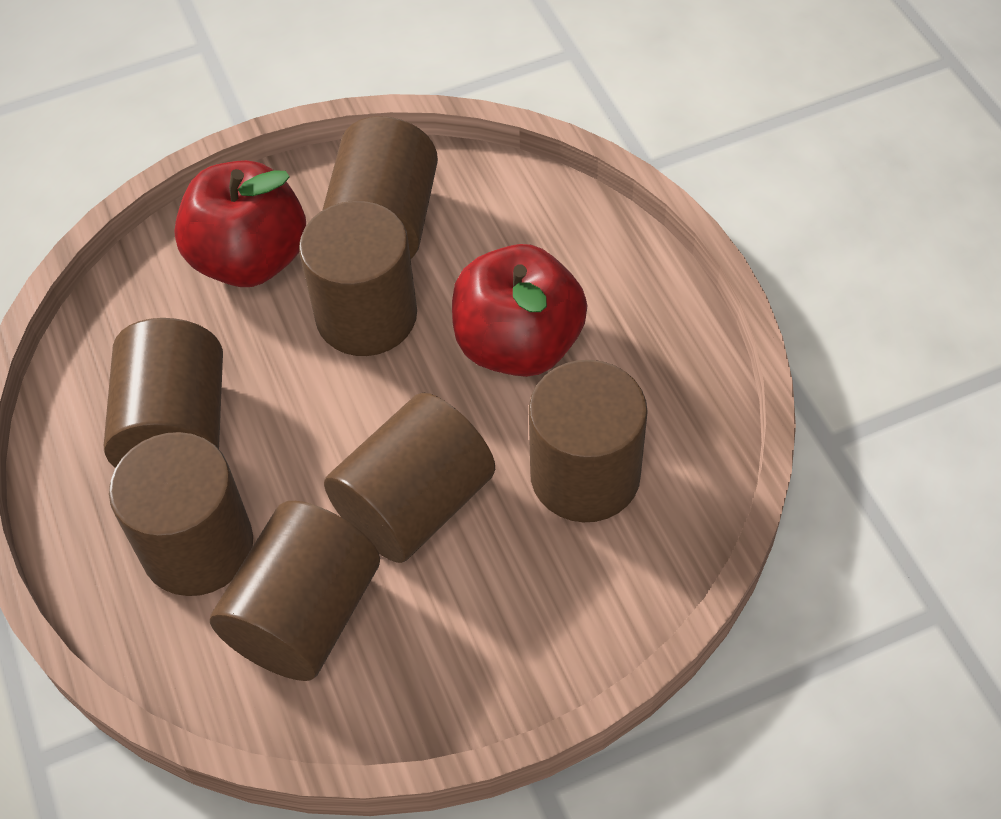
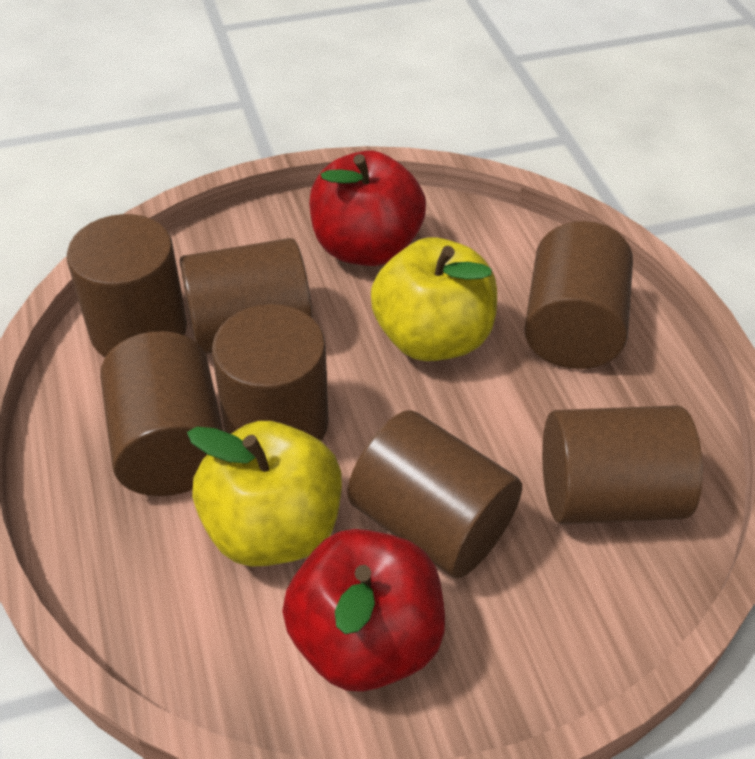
yellow apple: none = 0 -> [187,421,342,567] [371,237,497,361] = 2

